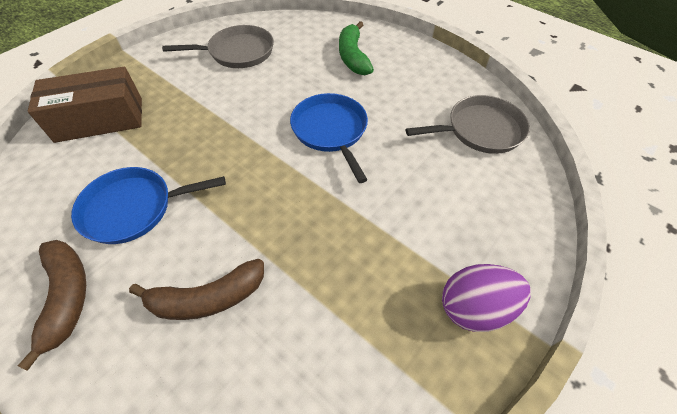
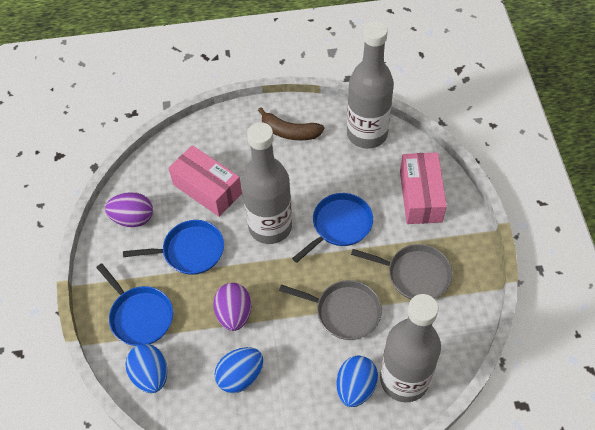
blue egg: none = 0 -> [126,344,167,393] [215,347,263,393] [337,356,378,407] = 3
blue pan: [71,167,226,244] [290,93,368,183] = 2 -> [96,263,173,346] [123,220,224,275] [292,193,373,263] = 3
brown banana: [18,240,86,370] [129,259,264,320] = 2 -> [258,108,324,140] = 1
brown box: [28,67,142,143] = 1 -> none = 0
green banana: [339,21,374,75] = 1 -> none = 0
grey bottle: none = 0 -> [241,122,292,244] [347,21,394,149] [380,294,441,402] = 3
pink box: none = 0 -> [168,145,242,217] [400,152,447,224] = 2
purple egg: [442,264,531,332] = 1 -> [105,192,153,227] [213,283,252,331] = 2

